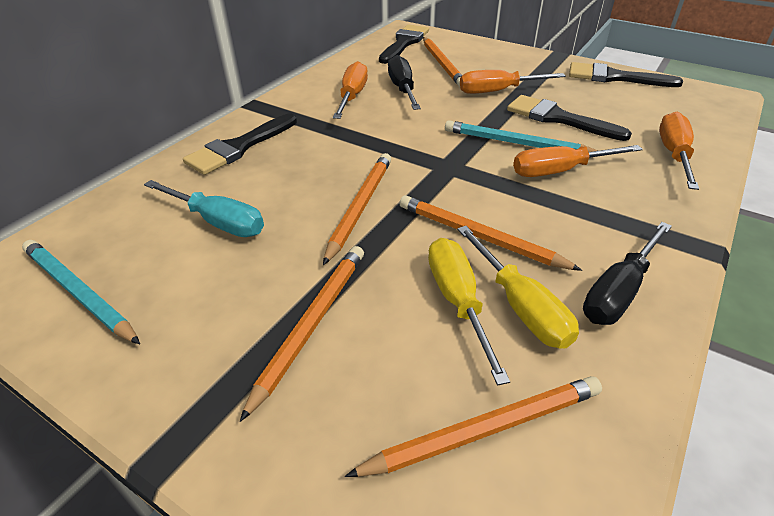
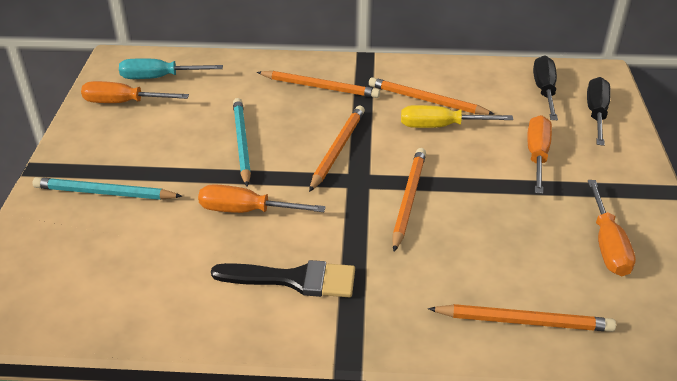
black brush: [183,114,297,175] [379,24,429,64] [507,95,632,141] [569,62,683,87] = 4 -> [211,260,355,297] = 1
yellow screwdriver: [428,238,510,385] [457,226,579,349] = 2 -> [401,105,513,128] = 1

